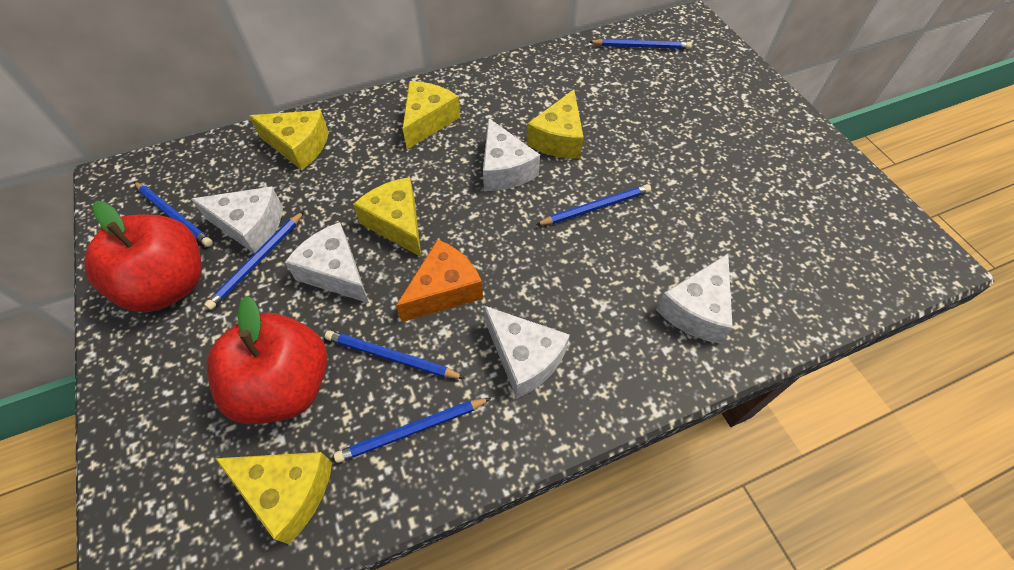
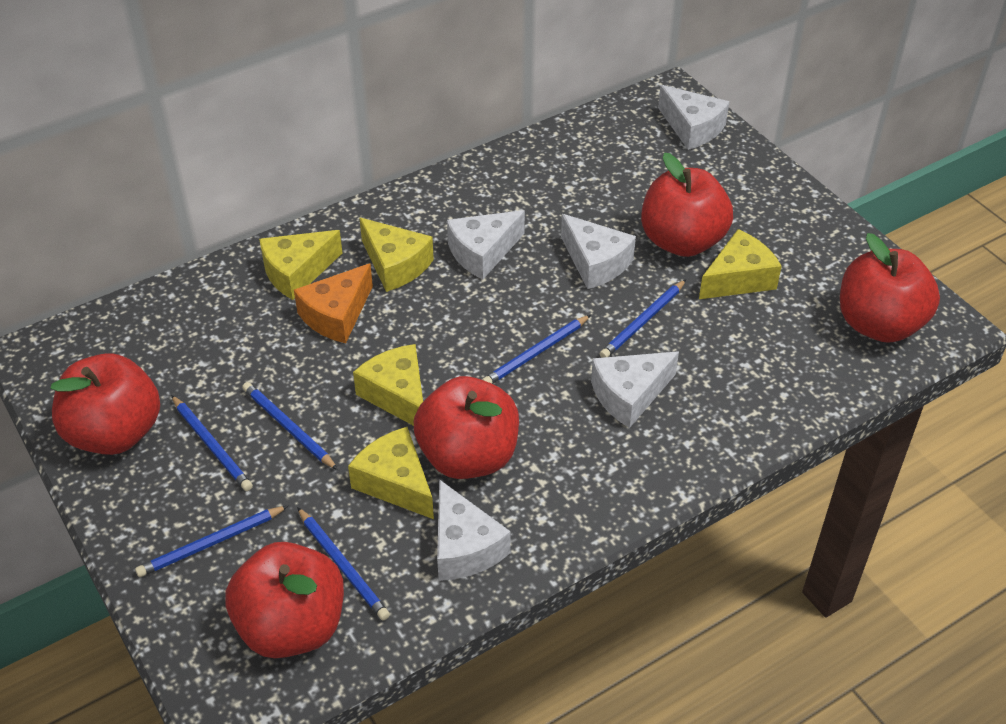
red apple: [84,201,202,312] [206,296,327,424] = 2 -> [50,353,160,455] [225,542,344,658] [414,376,519,479] [641,153,733,257] [840,233,940,343] = 5

